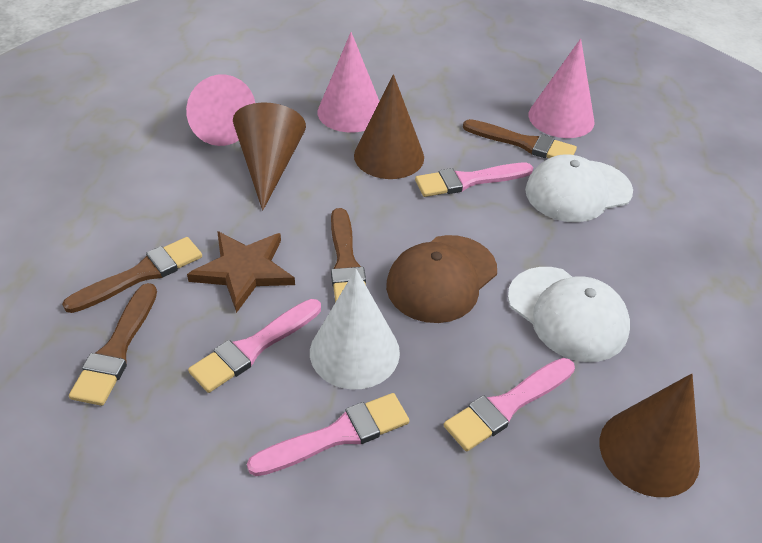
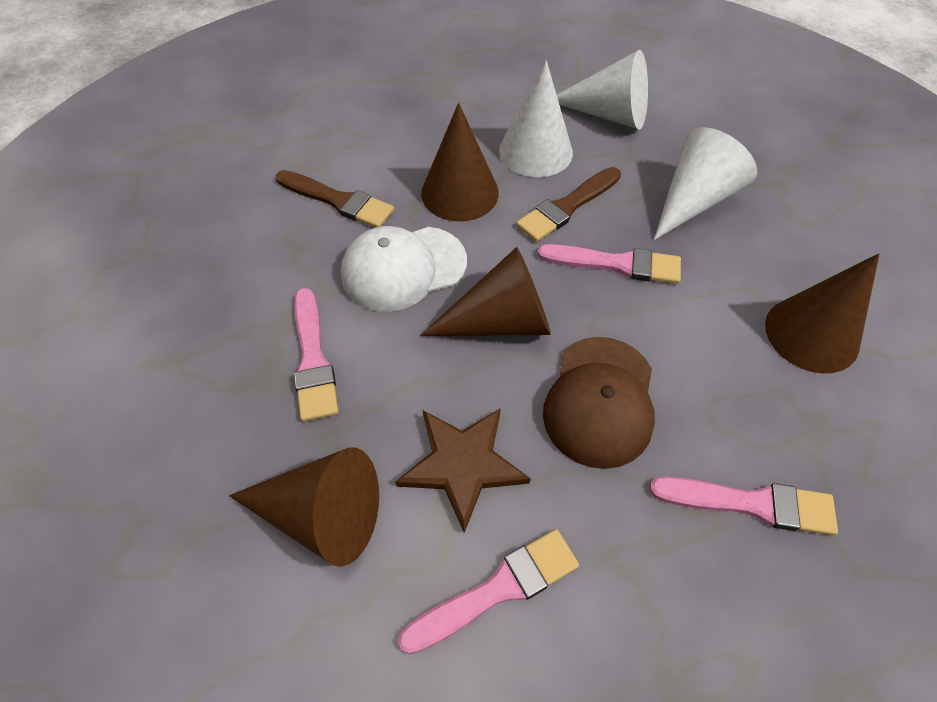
brown brush: [62,237,202,313] [69,283,157,406] [331,208,366,302] [463,119,577,158] = 4 -> [276,170,394,228] [516,167,621,242] = 2
brown cone: [233,102,306,211] [354,74,424,179] [599,374,700,497] = 3 -> [229,447,379,567] [420,247,551,336] [421,103,499,221] [765,253,879,374] = 4
pink cone: [186,74,255,146] [318,32,380,132] [529,39,595,138] = 3 -> none = 0
white cap: [508,267,630,362] [525,154,633,222] = 2 -> [341,226,467,312] = 1
white cone: [310,269,400,389] = 1 -> [499,60,573,177] [557,50,648,130] [654,127,757,240] = 3

